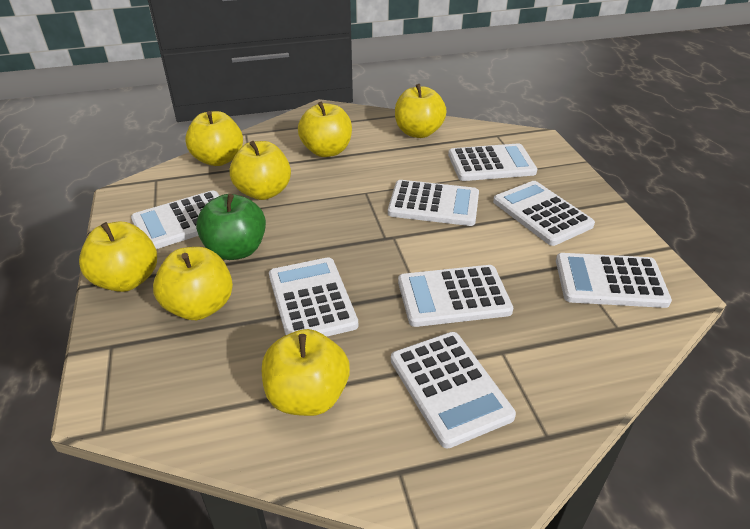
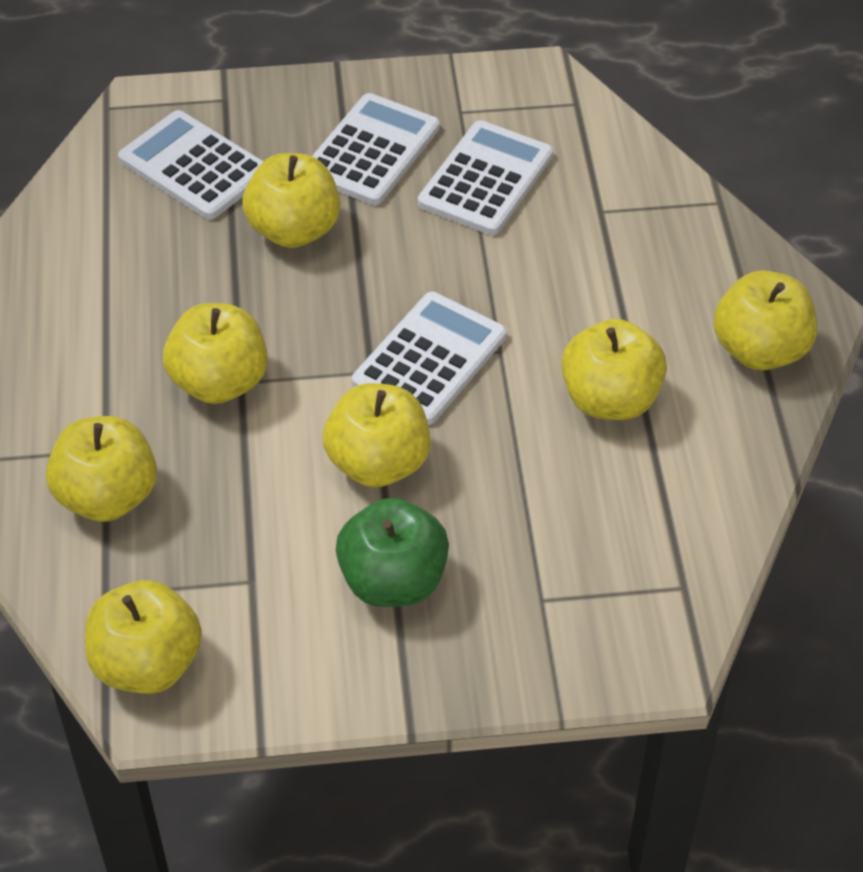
white calculator: [131,190,219,249] [269,257,358,337] [388,180,479,226] [391,332,516,449] [398,265,513,327] [448,143,537,181] [493,181,595,246] [556,253,672,308] = 8 -> [118,110,263,220] [312,93,440,205] [352,292,507,425] [418,120,553,235] = 4

